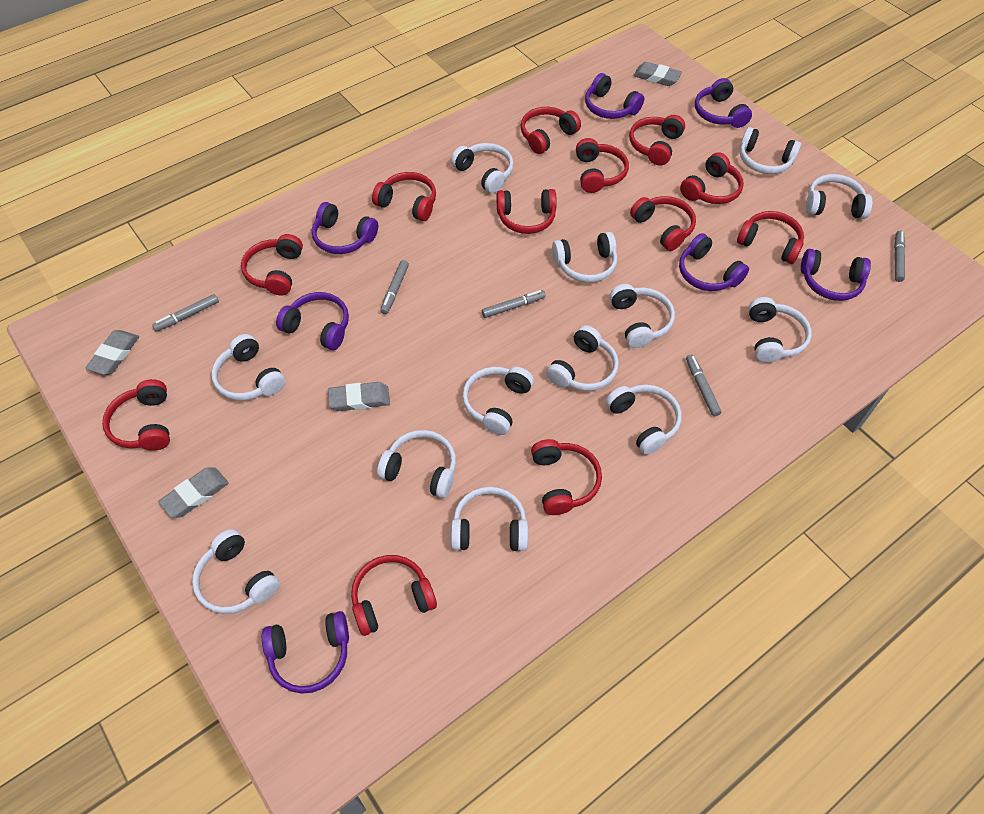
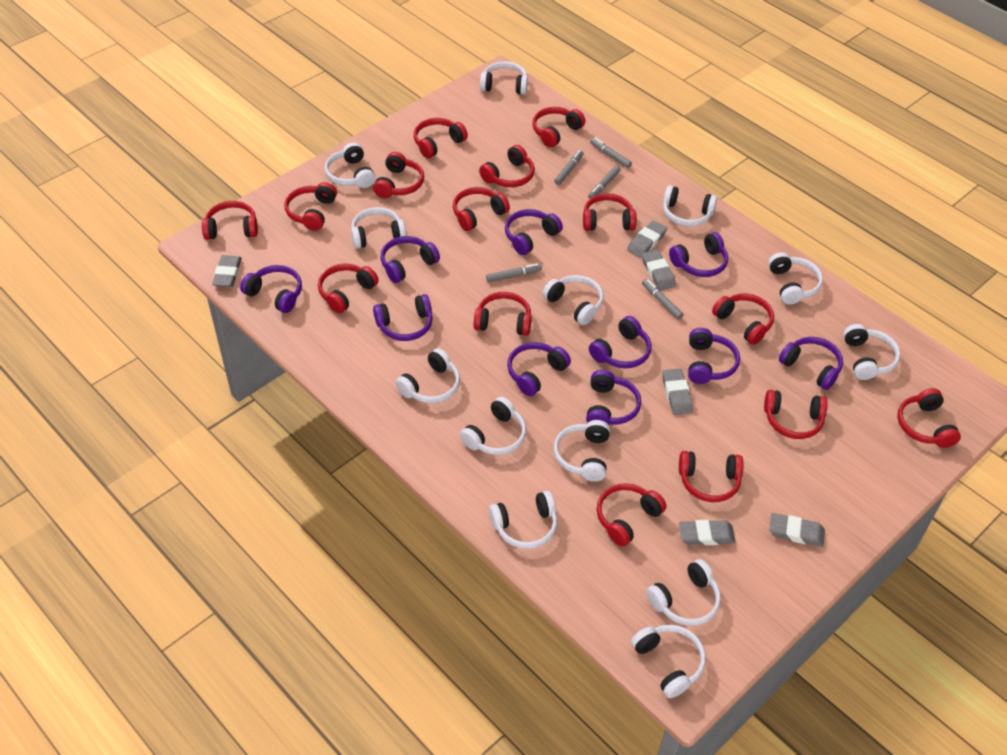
grey eraser: [86,330,139,375] [158,467,228,518] [328,382,390,411] [633,62,682,86] = 4 -> [212,255,242,287] [627,221,667,258] [642,250,676,291] [662,368,693,415] [679,520,736,545] [769,513,825,547] = 6
purple headphones: [262,611,349,694] [276,292,349,350] [312,202,378,254] [585,73,644,119] [679,233,749,291] [695,78,752,128] [801,249,871,301] = 7 -> [240,265,302,313] [373,294,433,341] [380,236,440,283] [505,209,563,255] [507,342,571,396] [586,370,641,425] [589,316,651,368] [669,232,728,277] [688,328,740,384] [779,337,843,390] = 10
red headphones: [102,379,170,451] [241,234,303,295] [351,555,437,636] [372,172,436,221] [497,189,557,234] [521,107,581,154] [531,439,602,515] [576,138,629,193] [629,115,685,166] [630,196,696,251] [680,152,744,204] [737,211,804,264] = 12 -> [202,201,258,240] [284,182,337,231] [318,264,379,313] [373,152,424,198] [414,118,468,158] [453,187,510,231] [474,292,532,336] [479,145,535,187] [532,107,585,147] [583,193,637,231] [597,483,667,547] [679,451,744,502] [712,294,774,345] [764,390,828,439] [897,388,961,448] = 15

